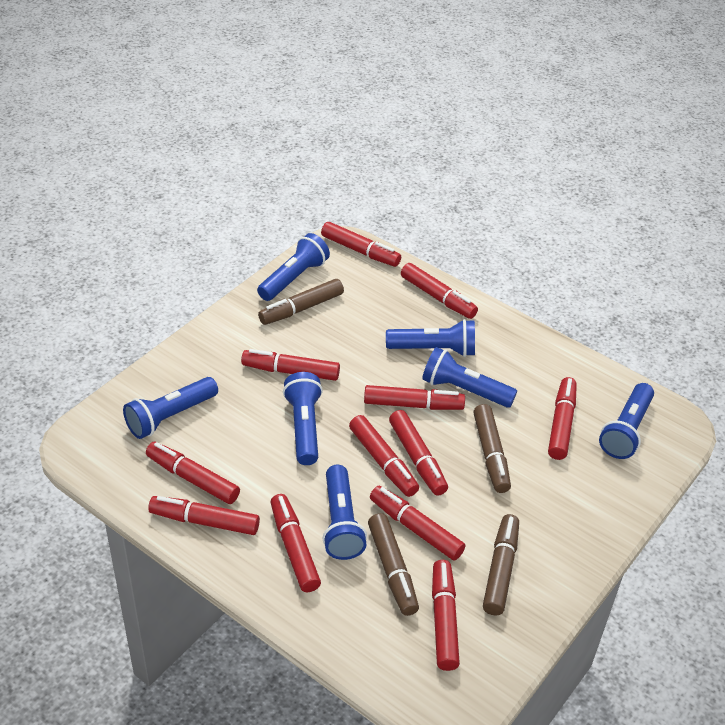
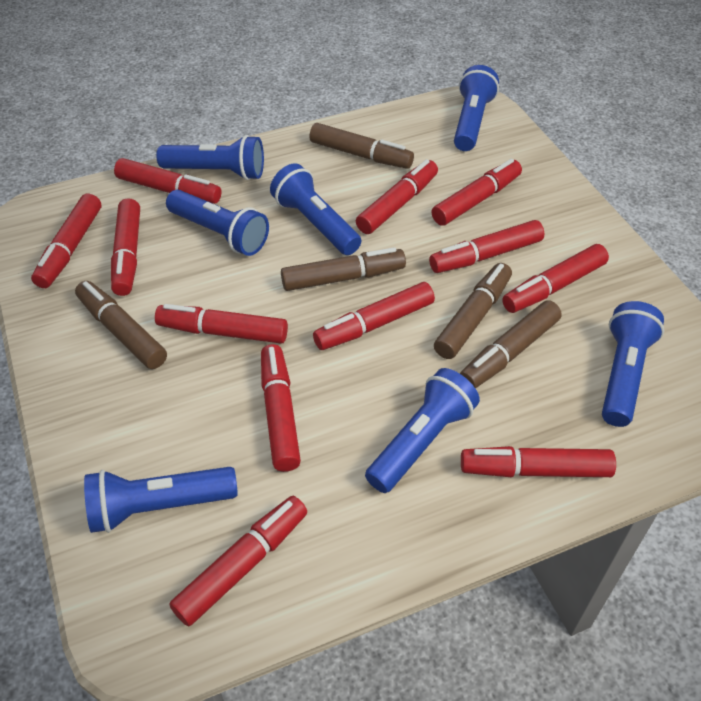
brown marker: [258,279,344,325] [368,513,419,616] [473,404,511,493] [483,514,519,616] = 4 -> [75,281,167,369] [281,247,406,291] [310,123,414,169] [434,263,512,359] [460,300,562,388] = 5

